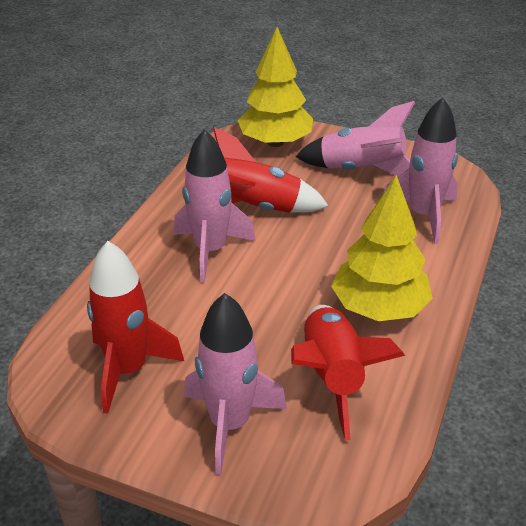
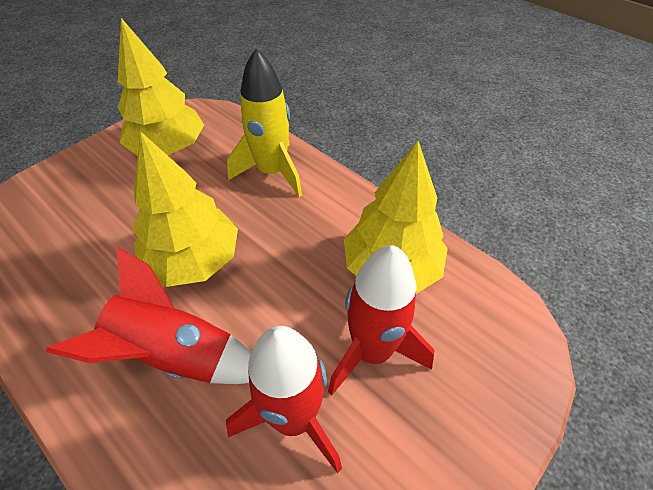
pink rocket: [174,129,256,282] [184,293,287,475] [295,101,415,176] [383,97,458,244] = 4 -> none = 0
yellow rocket: none = 0 -> [227,49,302,197] = 1
yellow tree: [238,27,313,147] [331,175,433,321] = 2 -> [118,18,204,156] [133,131,238,287] [344,141,448,294] = 3

